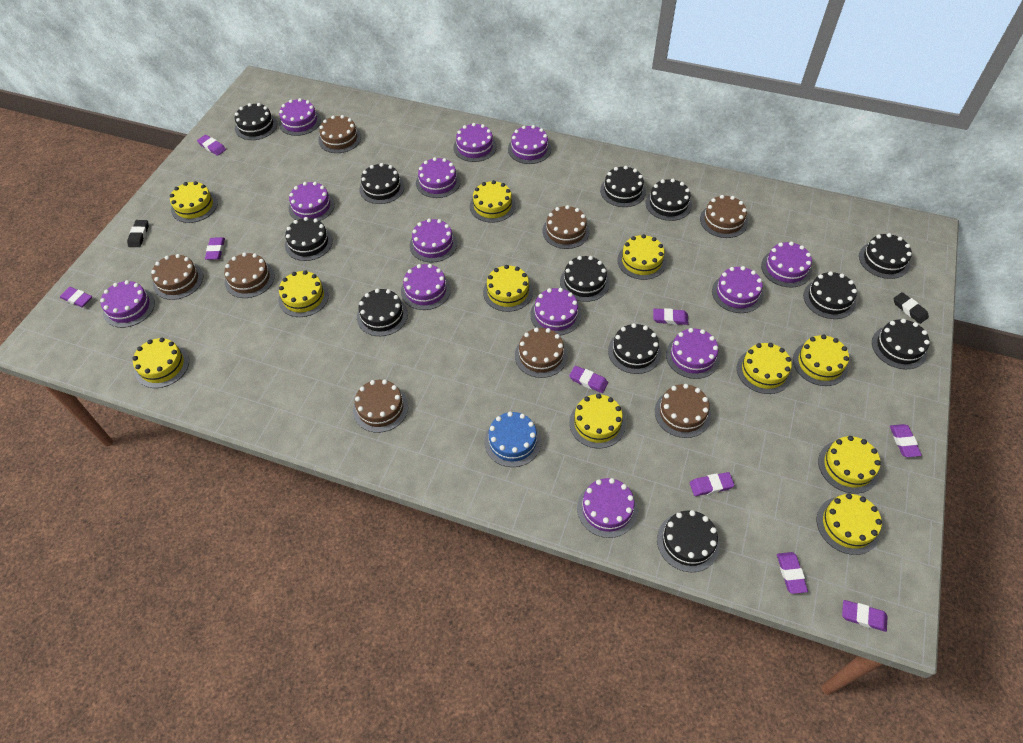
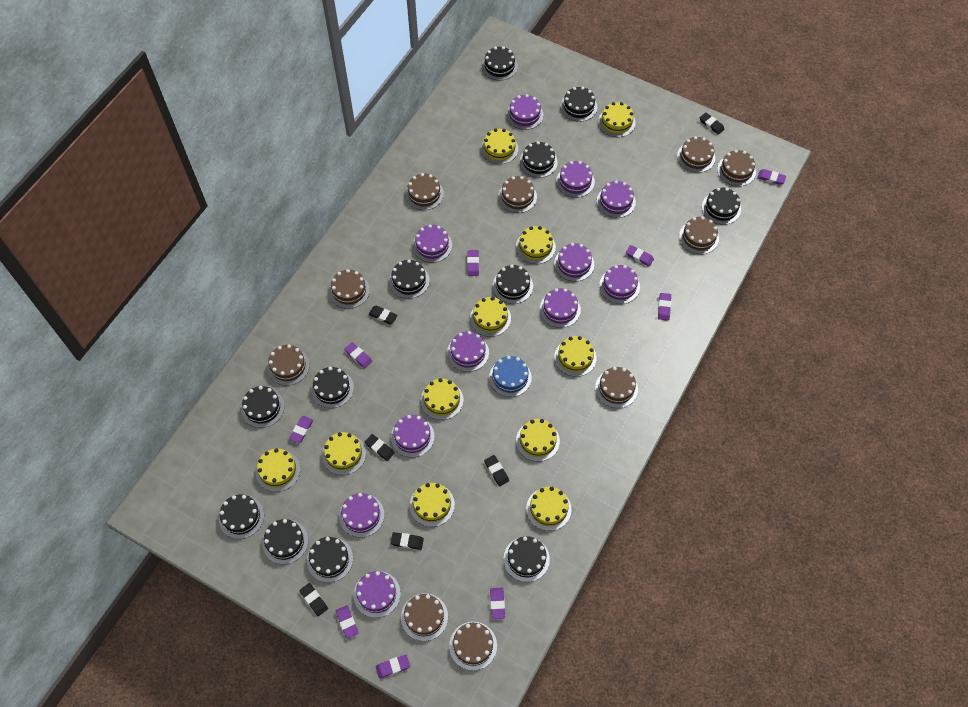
black eraser: [127,220,149,247] [894,292,929,324] = 2 -> [299,583,328,616] [365,434,395,461] [368,306,398,324] [391,532,424,550] [484,455,509,486] [700,112,724,135] = 6
brown cake: [151,254,203,300] [224,253,275,298] [318,115,361,153] [353,380,408,433] [515,328,568,378] [543,205,590,249] [655,384,711,438] [700,195,748,238] = 8 -> [267,345,310,385] [329,269,370,309] [401,593,448,641] [405,173,444,210] [449,622,497,671] [498,176,537,213] [595,367,638,408] [677,136,715,173] [679,216,719,254] [717,150,756,186] = 10
purple cake: [100,280,155,328] [279,98,321,136] [289,182,335,221] [401,264,451,310] [410,219,457,263] [416,157,461,198] [454,123,497,162] [508,125,551,164] [530,288,582,335] [577,478,638,538] [666,328,720,379] [712,266,763,313] [761,242,812,287] = 13 -> [339,493,384,537] [354,571,400,618] [391,415,435,457] [412,224,452,263] [447,331,489,372] [506,94,543,130] [540,288,581,328] [554,243,594,281] [556,161,595,198] [597,180,636,218] [599,265,640,304] = 11

